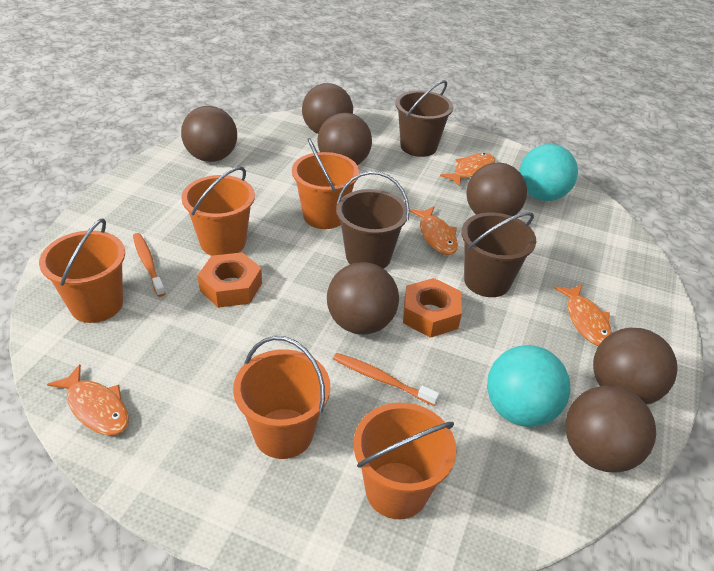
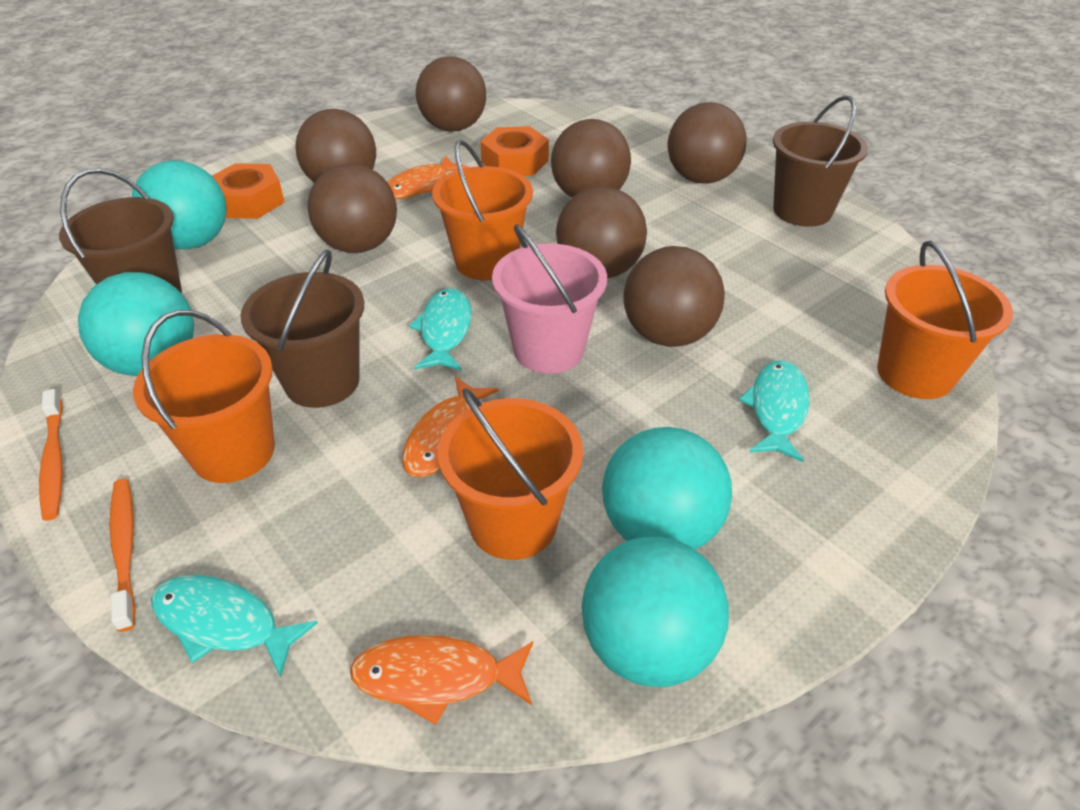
orange bucket: [39,219,125,323] [181,166,255,256] [233,336,330,459] [292,138,359,229] [353,403,457,519] = 5 -> [133,310,275,483] [432,140,533,280] [438,388,583,560] [877,240,1013,399] = 4
orange fish: [47,364,129,435] [410,206,458,255] [440,153,495,187] [554,284,612,346] = 4 -> [350,635,533,725] [387,155,469,199] [402,376,499,477] = 3
pink bucket: none = 0 -> [492,224,607,374] = 1
turquoise ball: [487,345,571,427] [519,144,578,201] = 2 -> [78,272,194,376] [132,160,227,249] [582,536,729,687] [602,427,732,550] = 4
turquoise fish: none = 0 -> [151,575,318,678] [409,288,471,370] [739,360,810,462] = 3

